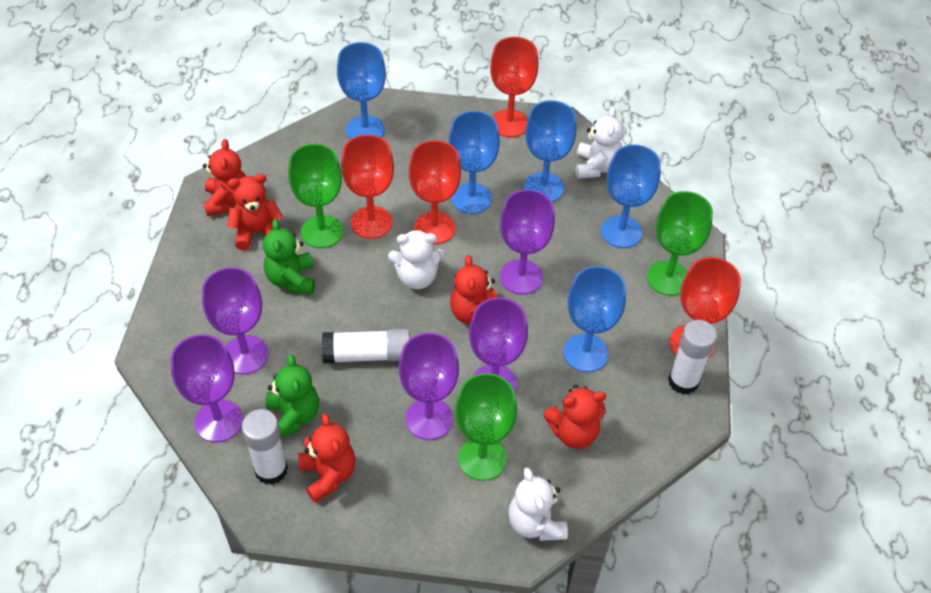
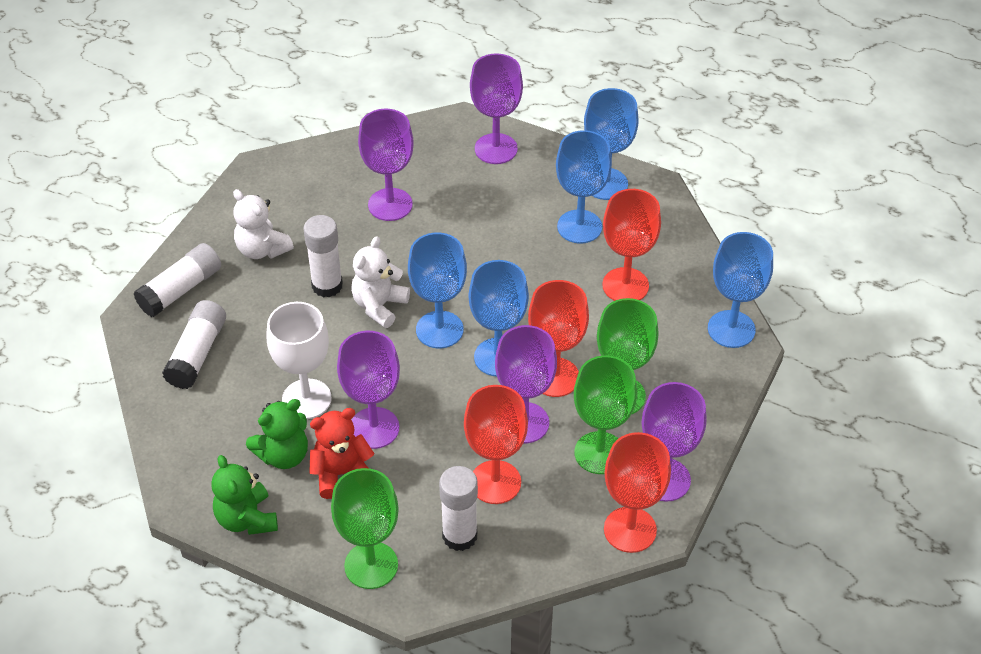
red teddy bear: [203,139,246,216] [227,174,283,250] [298,413,356,503] [450,255,497,324] [543,385,606,448] = 5 -> [309,408,375,499] = 1
white glue stick: [242,409,288,485] [322,329,410,363] [668,320,717,395] = 3 -> [134,243,221,317] [162,300,226,389] [303,215,343,297] [439,466,478,551] = 4
white goblet: none = 0 -> [266,302,332,419] = 1
white teddy bear: [388,229,445,289] [508,467,568,541] [576,107,624,179] = 3 -> [233,189,294,259] [351,236,410,328] = 2

